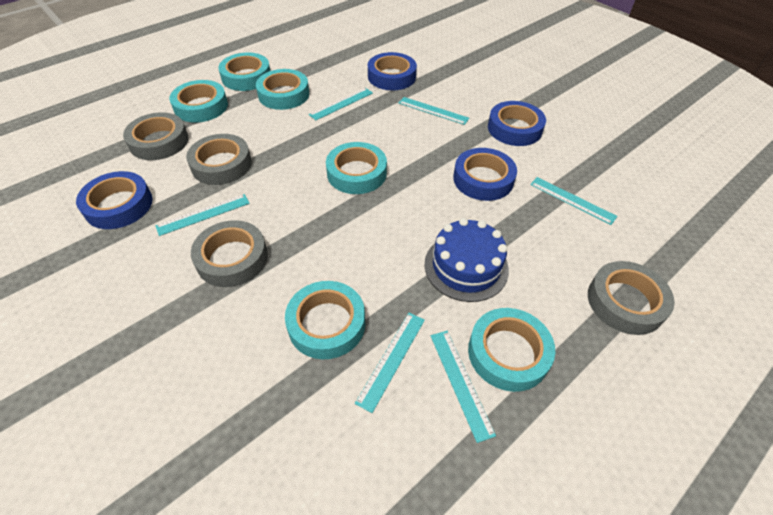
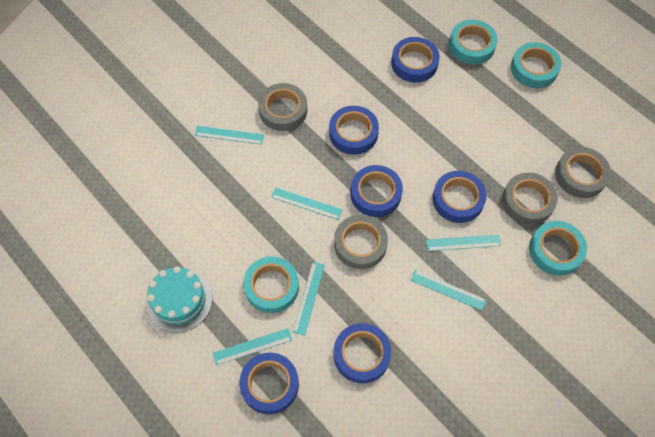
blue cake: [424,218,509,302] = 1 -> none = 0
blue tape: [76,171,153,229] [368,52,417,90] [453,148,517,201] [488,101,546,146] = 4 -> [239,353,299,414] [329,106,379,155] [334,323,391,383] [350,165,403,217] [391,37,440,83] [432,171,487,223] = 6
turquoise cake: none = 0 -> [146,266,212,333] = 1
turquoise tape: [169,80,228,123] [218,52,270,91] [256,69,309,110] [285,281,365,359] [326,142,387,194] [468,308,556,392] = 6 -> [243,256,299,313] [449,20,498,65] [511,42,561,88] [529,221,587,276] = 4

